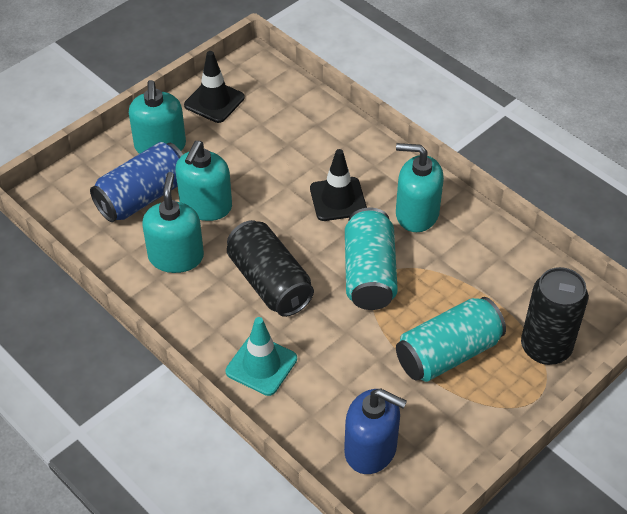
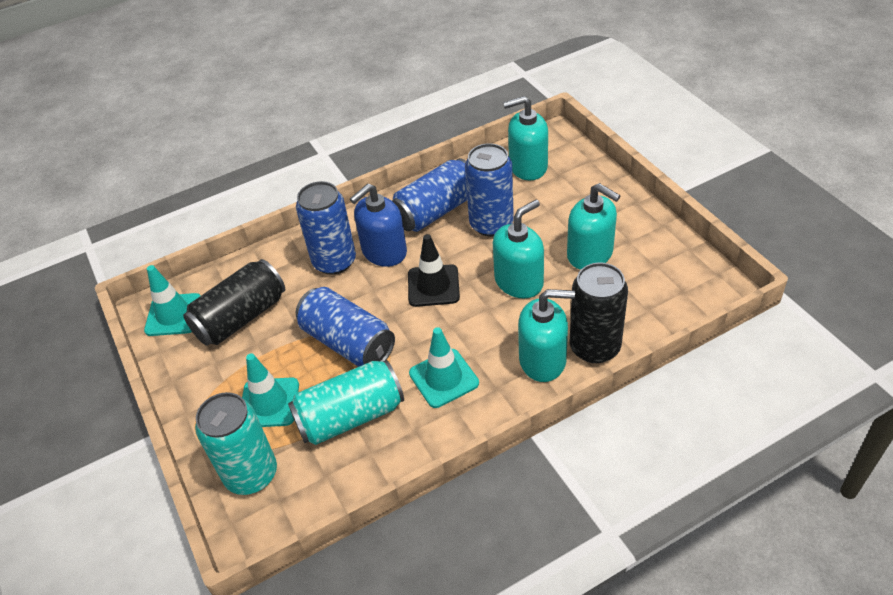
black traffic cone: [184,51,245,123] [310,149,367,221] = 2 -> [408,234,460,307] = 1
blue can: [90,142,183,222] = 1 -> [296,181,356,275] [296,287,395,367] [392,158,467,232] [465,143,514,237] = 4
turquoise traffic cone: [226,317,297,396] = 1 -> [144,265,201,336] [242,353,299,427] [409,327,479,408] = 3

